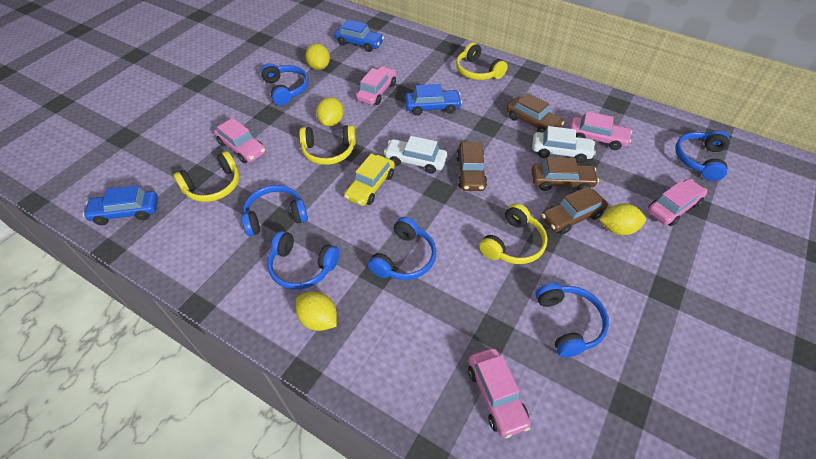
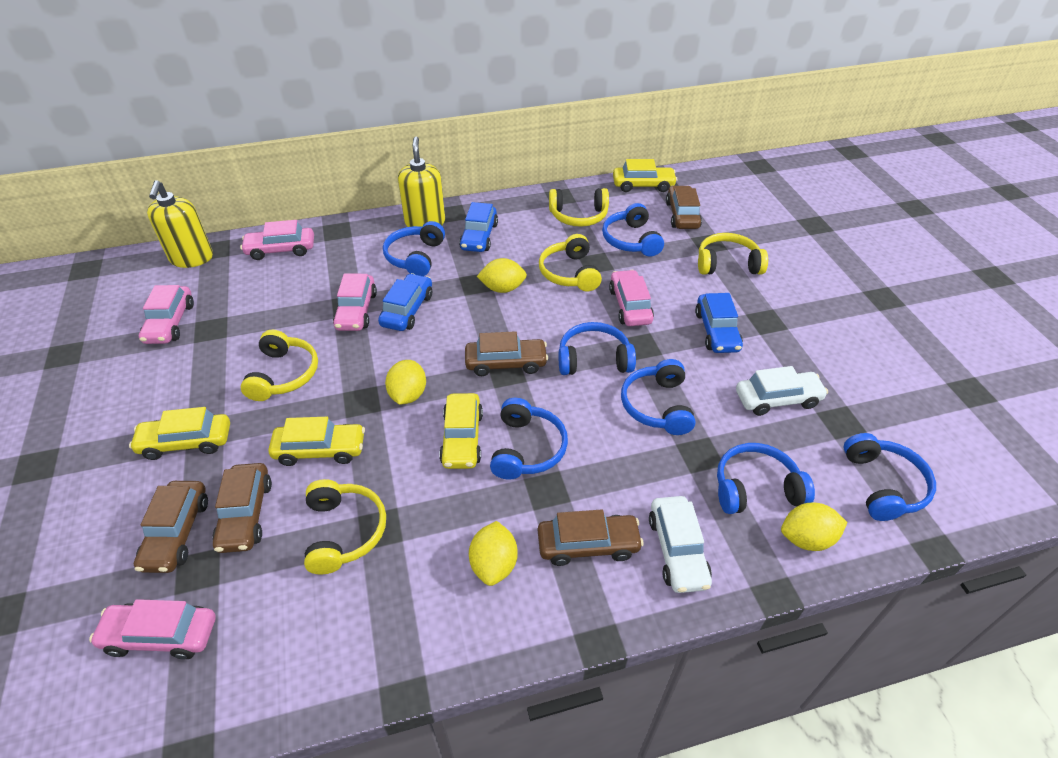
blue headphones: [241,185,308,236] [260,63,309,105] [267,231,339,290] [368,217,436,280] [535,283,609,357] [675,130,730,181] = 6 -> [383,221,445,276] [490,398,568,480] [559,322,636,375] [602,203,664,257] [621,359,696,435] [717,443,815,514] [844,433,936,521] = 7
brown car: [456,142,487,191] [506,93,565,133] [531,157,599,191] [542,186,608,234] = 4 -> [134,481,208,573] [213,463,272,553] [465,331,548,376] [538,509,644,566] [666,186,702,229] = 5
yellow car: [344,154,395,206] = 1 -> [129,407,230,460] [268,417,365,466] [439,393,483,469] [613,159,677,192] = 4
yellow headphones: [173,151,239,202] [299,125,356,165] [456,42,508,80] [479,203,547,264] = 4 -> [241,330,318,401] [304,479,386,574] [539,234,602,291] [549,188,609,227] [698,233,768,275] = 5
yellow soap dispenser: none = 0 -> [147,180,213,268] [398,137,445,227] = 2

